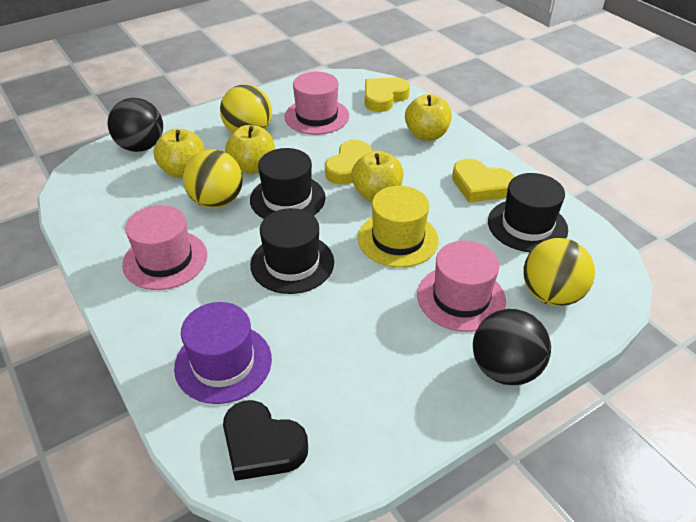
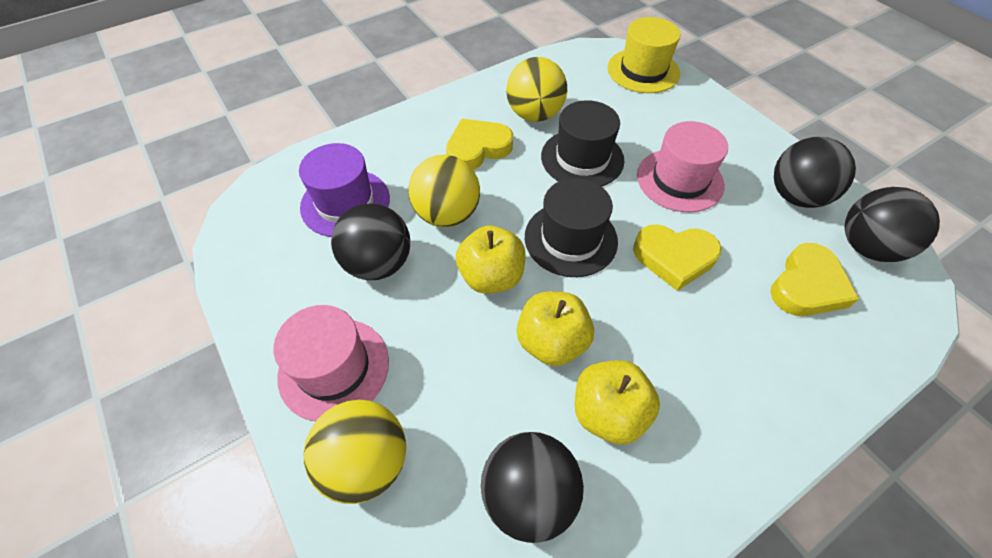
black ball: [108,98,163,152] [473,309,551,385] = 2 -> [331,203,410,280] [481,432,584,543] [774,137,856,208] [844,187,940,262] = 4
black hat: [250,148,326,219] [250,208,334,294] [488,173,568,252] = 3 -> [525,178,618,277] [541,100,624,187] = 2
black heart: [223,400,308,481] = 1 -> none = 0
pink hat: [122,205,207,290] [284,72,349,135] [417,241,506,332] = 3 -> [273,305,389,421] [637,121,728,212] = 2
yellow apple: [153,129,205,178] [225,125,275,174] [351,151,403,202] [405,94,452,141] = 4 -> [456,226,526,294] [517,291,594,366] [575,360,660,445] = 3

